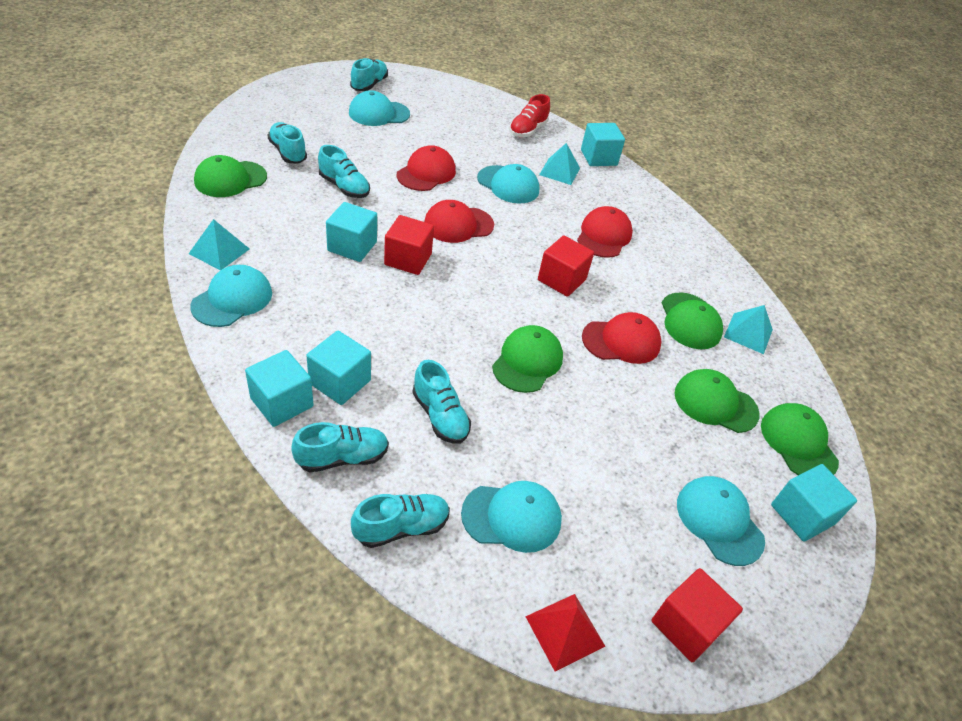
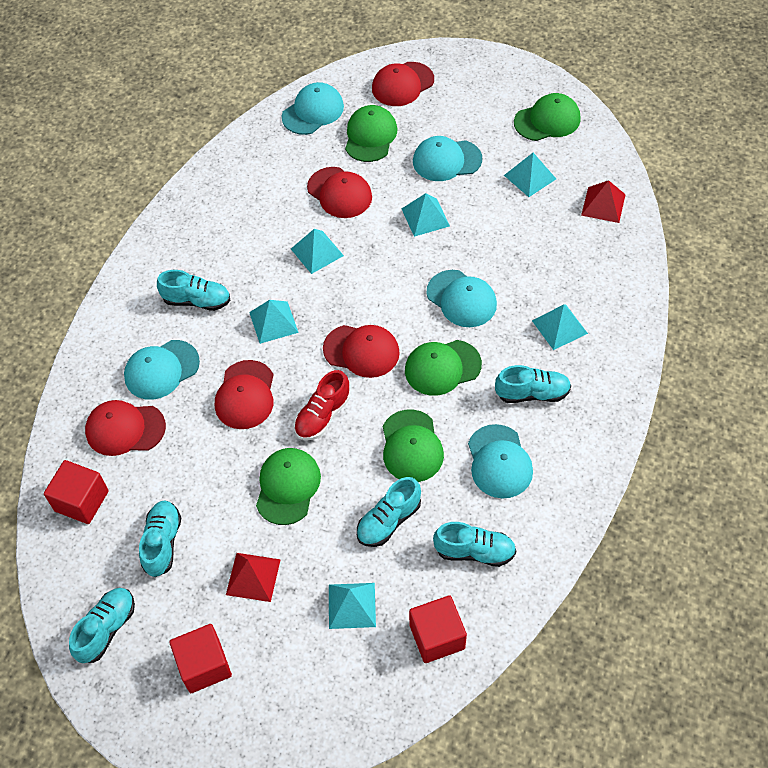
red cap: [397,145,456,191] [424,200,494,243] [577,206,633,258] [582,312,661,364] = 4 -> [85,400,166,456] [215,360,274,429] [307,167,372,218] [323,325,400,378] [372,62,434,106] = 5
red pyramid: [525,594,605,671] = 1 -> [226,553,281,602] [581,180,626,223] = 2
turquoise cube: [245,350,314,427] [306,331,371,405] [326,202,377,262] [581,123,625,166] [771,464,857,542] = 5 -> none = 0
turquoise pyramid: [189,219,250,271] [539,143,580,185] [724,305,773,354] = 3 -> [249,300,299,344] [291,229,344,274] [329,583,376,629] [402,193,450,237] [504,153,556,197] [532,304,588,350] = 6

